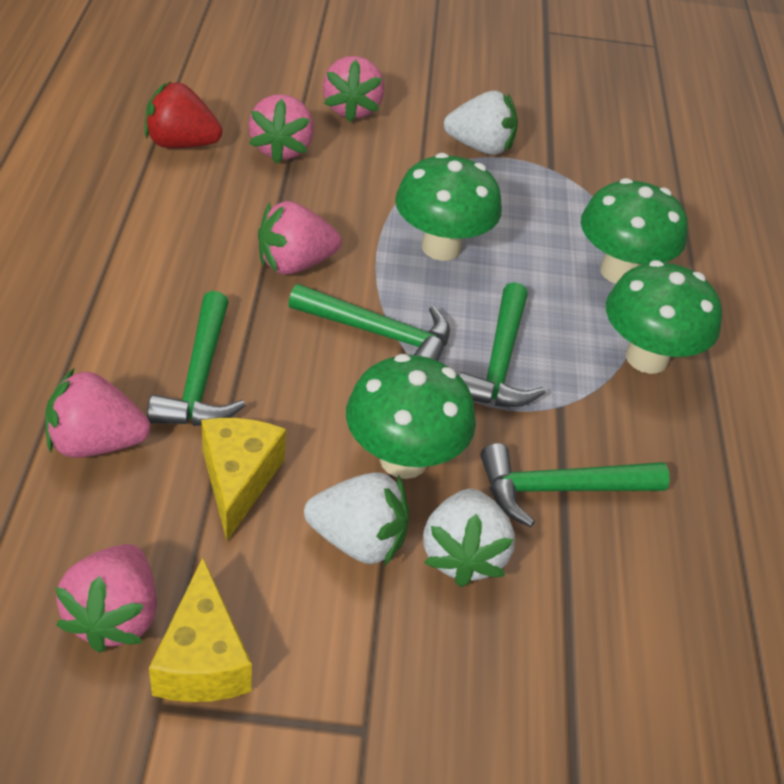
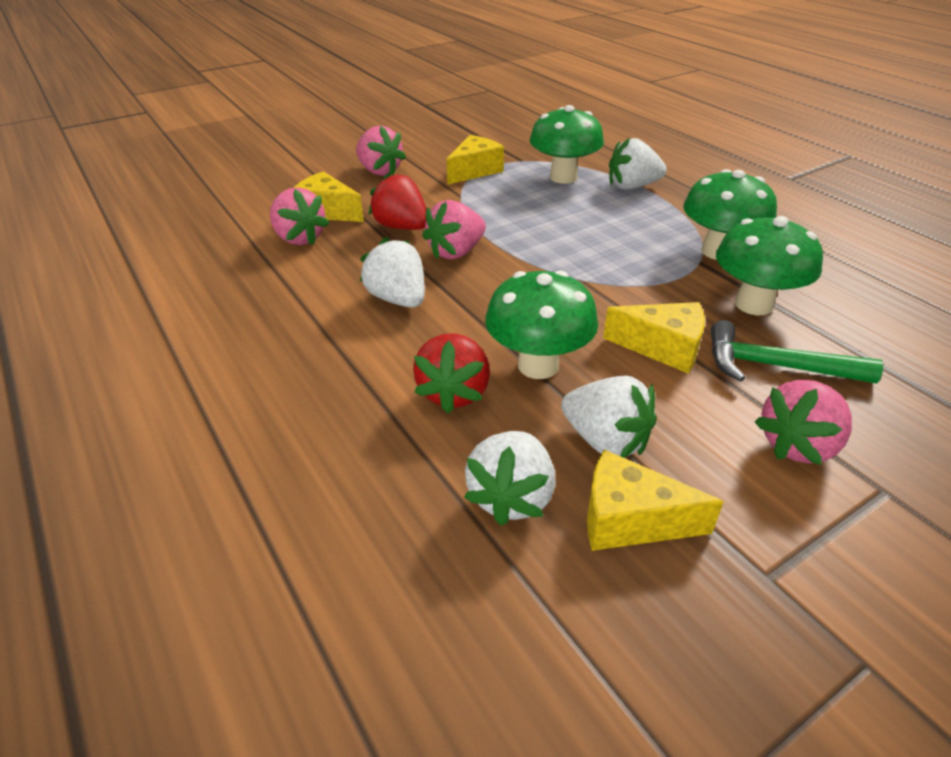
green hammer: [147,291,246,426] [288,284,450,361] [459,282,545,407] [480,443,670,527] = 4 -> [711,320,883,384] = 1
pink strawberry: [45,368,151,458] [55,544,157,653] [248,94,314,164] [258,201,342,275] [323,56,384,122] = 5 -> [270,187,330,245] [356,126,406,176] [422,200,486,259] [755,379,852,465] = 4
red strawberry: [145,82,222,148] = 1 -> [369,172,426,230] [413,333,490,413] = 2
white strawberry: [304,472,409,566] [423,489,515,587] [444,91,518,155] = 3 -> [360,237,425,307] [464,431,556,526] [561,376,657,458] [609,138,667,190] = 4
yellow cheese: [149,557,252,702] [202,418,286,541] = 2 -> [294,171,364,222] [446,135,504,185] [587,449,724,551] [603,302,705,374] = 4

